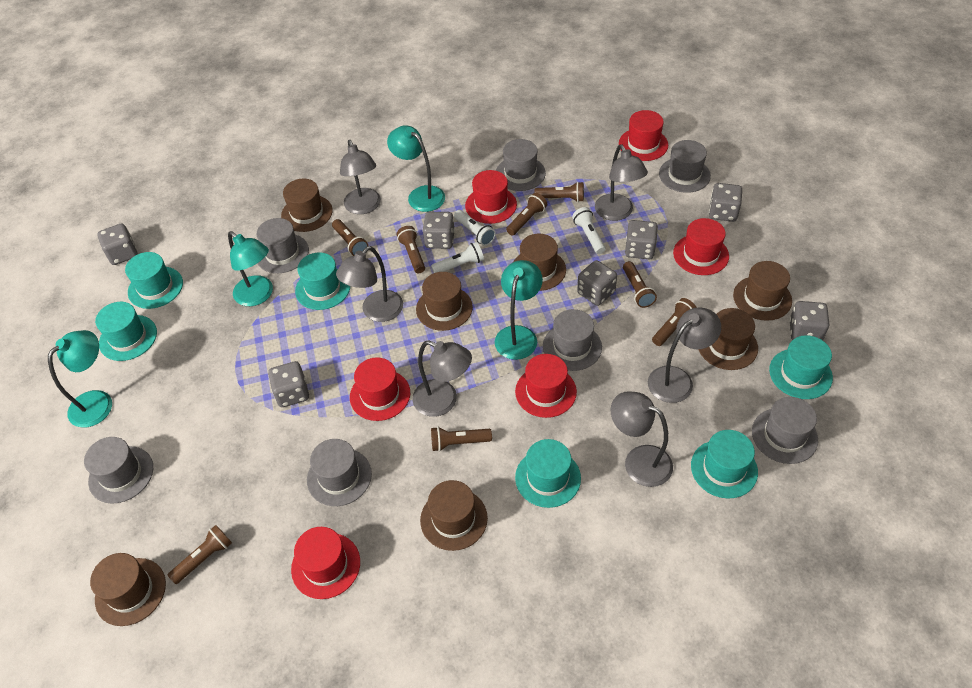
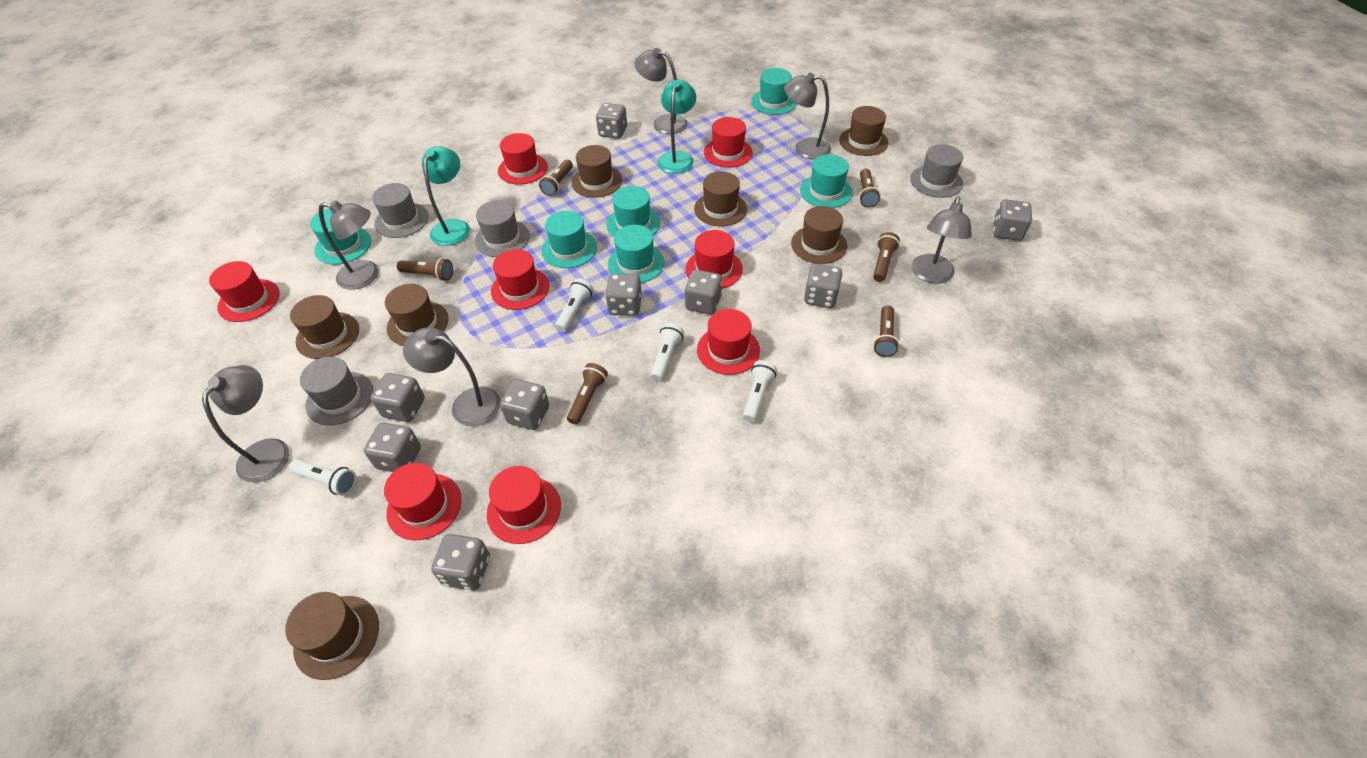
brown flashlight: [168,525,232,584] [332,219,368,256] [396,226,425,273] [431,427,492,452] [506,193,547,235] [534,182,584,202] [623,261,657,308] [652,298,697,346] = 8 -> [397,258,453,281] [539,160,573,196] [567,363,608,425] [859,169,880,208] [873,232,900,282] [873,305,899,357] = 6
grey dice: [97,223,138,265] [268,361,309,407] [423,212,455,249] [577,260,617,306] [625,220,658,259] [709,183,742,222] [789,301,829,340] = 7 -> [364,423,421,472] [371,373,425,422] [431,534,490,591] [500,379,549,430] [596,103,627,139] [605,274,642,316] [685,270,722,315] [804,264,842,308] [993,199,1032,241] = 9
grey hat: [84,437,153,504] [257,218,309,273] [307,439,372,506] [496,139,546,191] [543,309,602,371] [659,140,711,193] [752,397,818,464] = 7 -> [300,357,374,425] [372,183,429,238] [475,200,530,257] [910,144,963,198] = 4
red hat: [291,527,360,599] [350,357,410,421] [465,170,517,224] [515,354,577,418] [619,110,668,161] [673,218,729,275] = 6 -> [209,261,280,322] [384,463,462,540] [487,466,561,544] [491,249,550,310] [498,133,548,185] [685,230,743,289] [697,309,760,375] [704,117,753,168] = 8
turquoise lamp: [48,330,112,428] [228,231,273,306] [387,125,445,212] [495,260,543,360] = 4 -> [422,146,470,246] [658,80,696,174] = 2
white flashlight: [431,242,484,273] [454,210,496,246] [572,207,606,254] = 3 -> [289,459,356,496] [555,278,594,332] [650,323,684,381] [743,360,777,422] = 4

